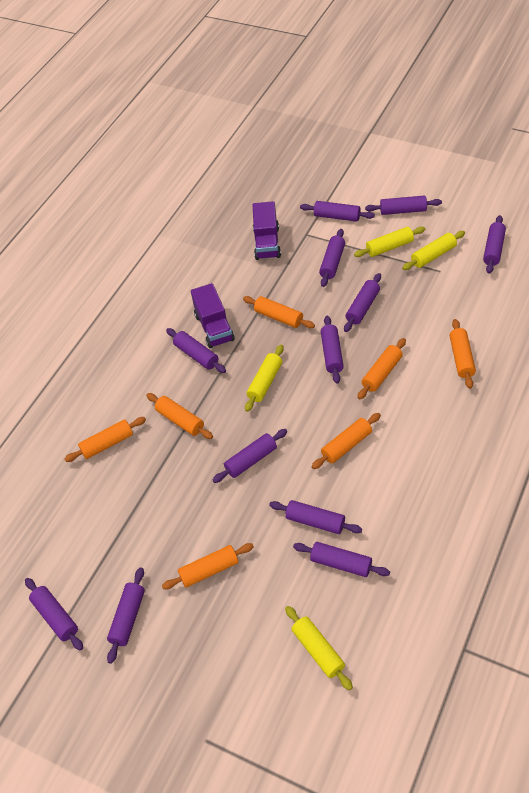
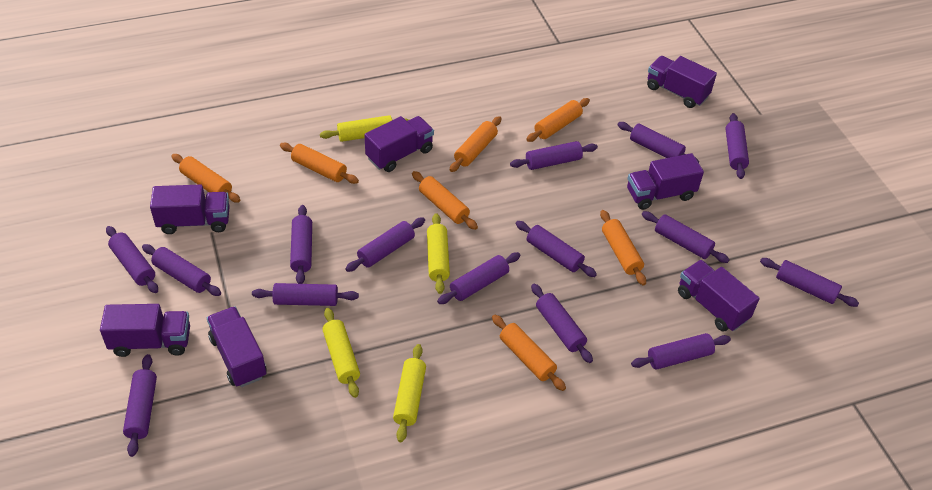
purple rolling pin: [25,578,83,650] [107,567,145,664] [166,328,226,373] [212,429,287,483] [269,500,362,534] [293,542,390,577] [300,201,375,222] [319,229,345,287] [321,316,344,384] [344,273,381,332] [365,195,442,215] [483,215,506,274] = 12 -> [106,226,158,293] [123,354,157,457] [142,244,221,296] [252,283,359,306] [290,205,312,284] [345,217,425,272] [437,252,520,304] [510,141,598,170] [516,221,597,277] [531,284,593,363] [617,122,699,163] [631,333,731,369] [642,211,730,263] [726,113,749,179] [760,258,859,307] = 15
purple truck: [191,283,235,348] [253,201,281,260] = 2 -> [100,304,190,357] [150,185,230,234] [207,306,267,387] [364,116,434,172] [627,153,704,210] [647,56,717,108] [678,260,759,332] = 7

